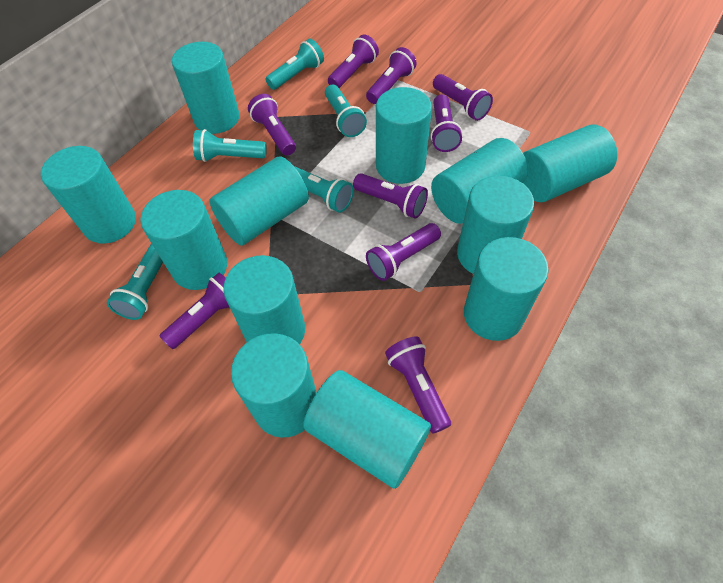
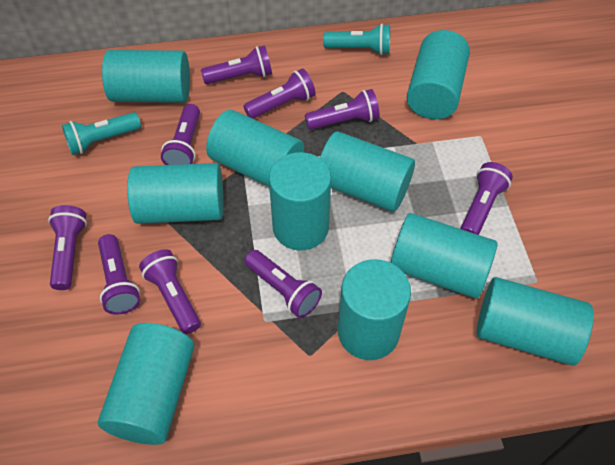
turquoise cylinder: [41,146,136,244] [140,190,227,290] [172,42,240,134] [209,156,309,246] [223,255,305,344] [231,333,317,438] [303,370,431,489] [376,87,432,184] [431,138,528,224] [457,176,534,274] [464,237,549,341] [523,124,617,202] = 12 -> [98,323,194,445] [102,50,190,103] [127,163,224,224] [206,110,304,187] [269,152,331,250] [320,131,415,212] [338,259,411,360] [390,213,497,299] [407,30,470,119] [476,277,594,366] = 10
turquoise flashlight: [107,244,163,320] [193,129,267,162] [265,39,324,90] [294,166,354,213] [325,85,367,137] = 5 -> [62,112,141,155] [323,24,390,55] = 2

